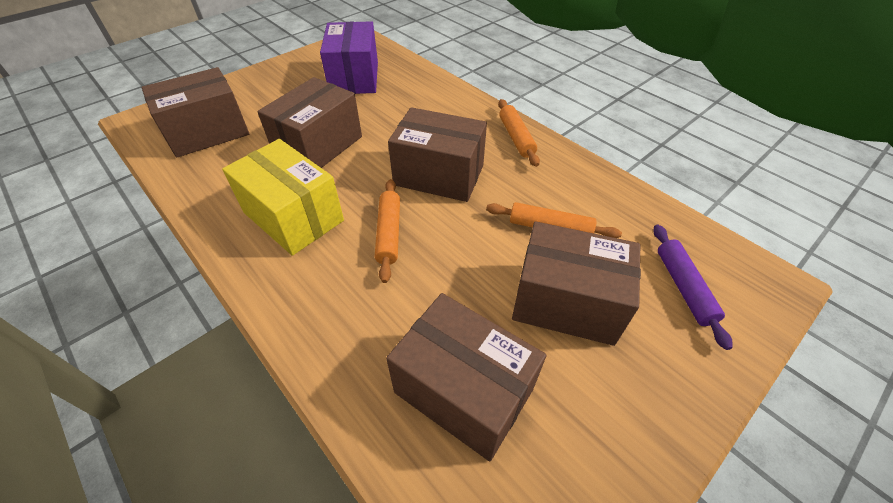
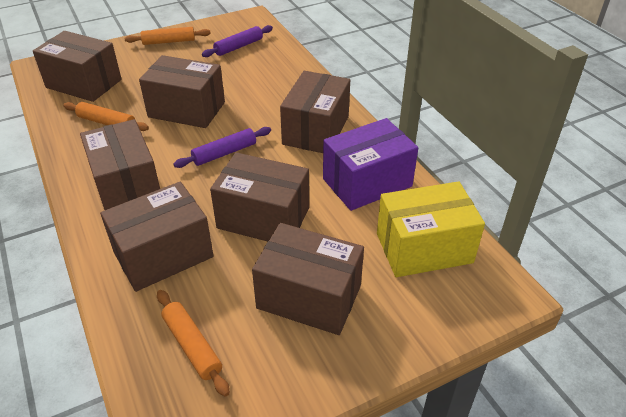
brown box: [142,67,249,157] [257,77,362,168] [386,293,547,461] [388,107,487,202] [512,221,641,346] = 5 -> [33,31,122,102] [80,119,160,210] [100,182,213,292] [139,55,225,128] [210,152,309,242] [252,223,364,335] [280,71,350,153] = 7
purple rolling pin: [653,225,733,350] = 1 -> [173,127,271,168] [202,25,273,57] = 2

